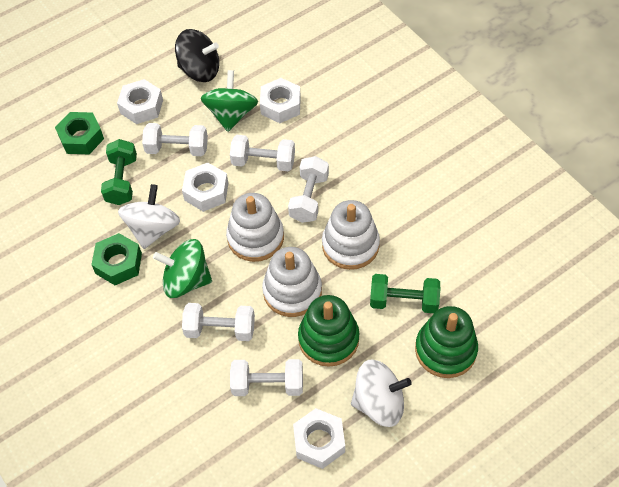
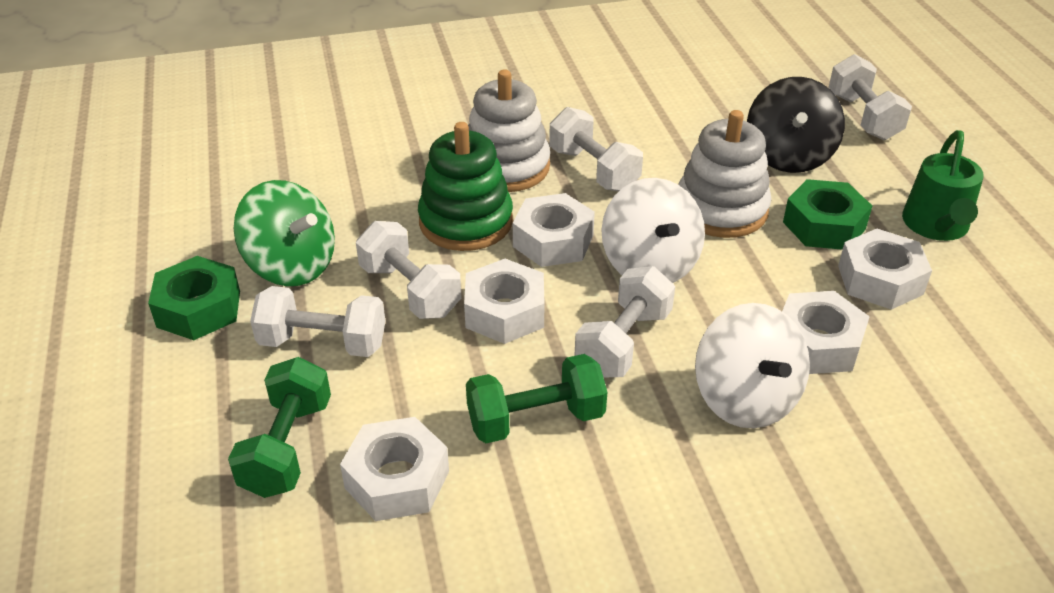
green spinning top: [153,239,212,298] [201,70,258,132] = 2 -> [234,180,335,286] = 1
green stacking toy: [298,295,360,367] [415,306,478,378] = 2 -> [418,122,513,251] = 1
green watering can: none = 0 -> [902,130,984,241] = 1
white nut: [117,79,163,124] [182,163,229,212] [260,78,301,123] [293,408,345,469] = 4 -> [340,417,449,521] [464,259,545,344] [513,193,595,267] [782,291,870,374] [838,229,932,310] = 5
white stacking toy: [226,193,284,262] [262,247,322,317] [322,200,380,270] = 3 -> [468,69,550,192] [678,110,771,238] = 2

